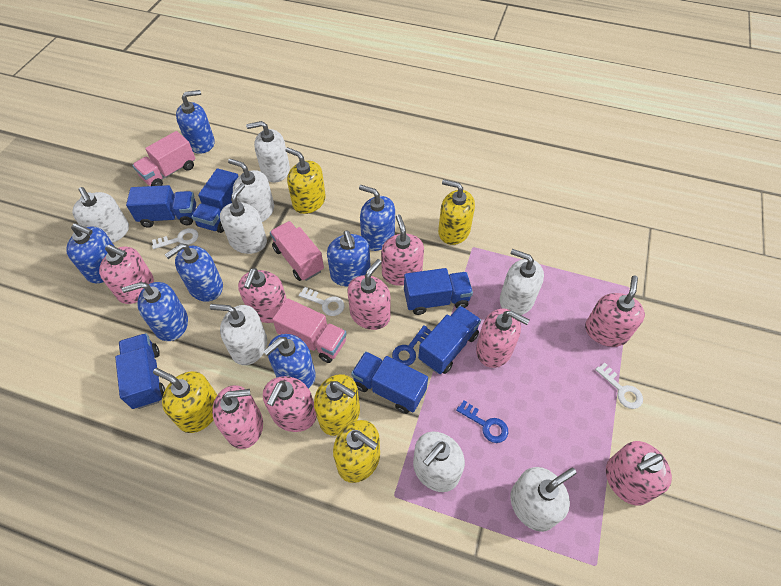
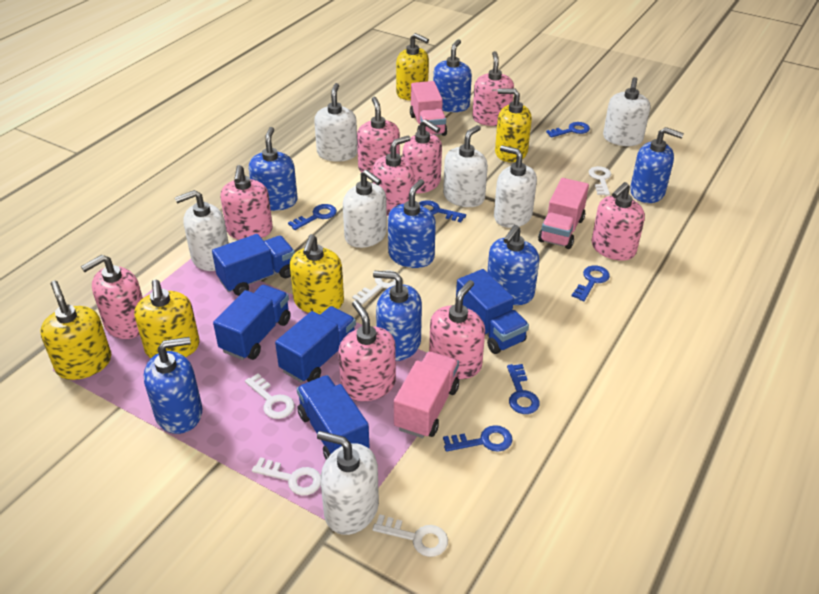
blue key: [392,325,431,366] [456,400,508,443] = 2 -> [288,204,337,230] [419,200,466,222] [443,425,513,452] [507,364,540,414] [546,122,590,138] [572,265,610,301] = 6
blue truck: [115,333,165,409] [126,185,196,228] [192,168,239,233] [351,351,428,414] [404,268,473,315] [418,306,481,374] = 6 -> [212,234,295,296] [213,285,291,360] [275,306,356,383] [297,375,369,460] [456,269,529,354] = 5
white key: [152,228,198,249] [298,287,345,316] [595,362,643,409] = 3 -> [245,373,294,419] [252,457,321,496] [352,270,396,305] [372,514,448,557] [589,166,611,196] = 5
white soap dispenser: [72,187,129,243] [210,304,267,365] [220,183,267,254] [228,159,274,222] [246,121,290,183] [413,432,465,492] [500,249,544,315] [510,467,576,532] = 8 -> [175,190,229,271] [314,83,358,162] [317,431,379,535] [343,170,387,248] [443,125,488,207] [494,145,537,228] [603,77,650,146] = 7

